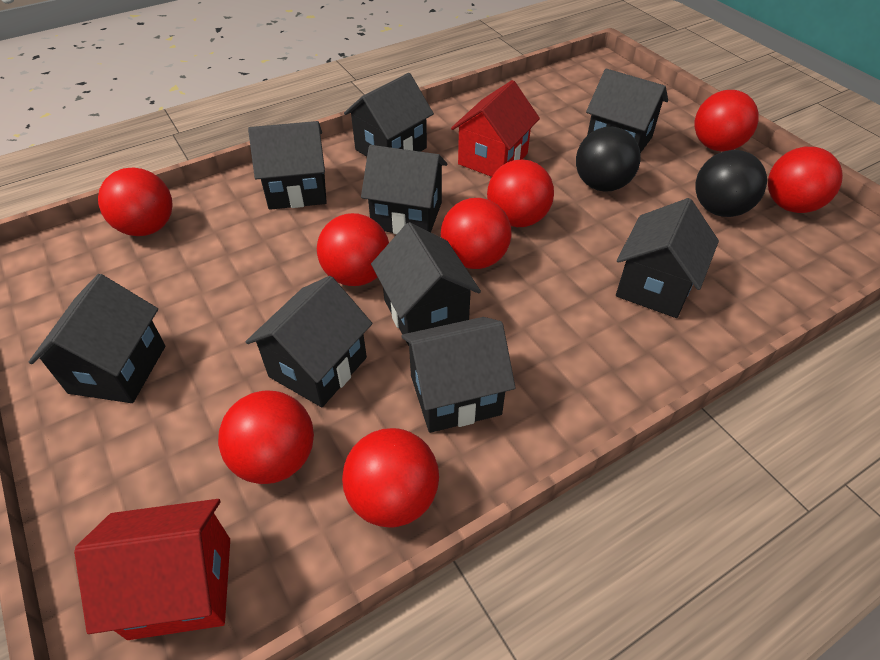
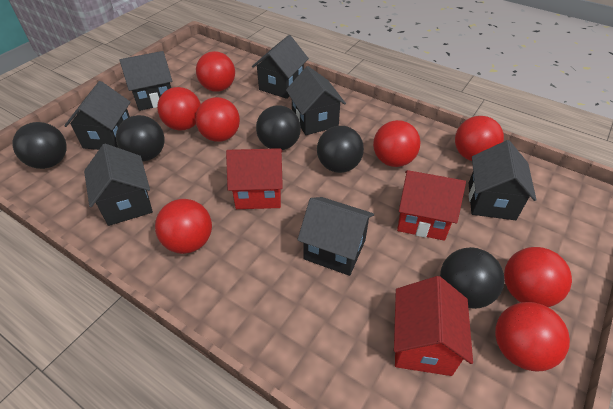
black ball: [576,127,641,192] [696,150,767,217] = 2 -> [13,122,67,169] [116,115,165,161] [256,105,301,150] [317,126,364,173] [440,247,504,309] = 5
black house: [29,274,165,403] [246,276,372,407] [248,121,327,210] [344,73,434,157] [361,145,447,234] [371,222,481,346] [401,317,516,433] [586,68,668,153] [616,198,719,318] = 9 -> [64,81,130,150] [84,144,153,226] [119,51,172,111] [252,35,309,99] [286,66,346,135] [297,197,374,276] [469,140,537,220] = 7
red house: [74,499,230,640] [451,80,540,177] = 2 -> [226,148,283,209] [394,276,473,376] [397,170,466,241] = 3

